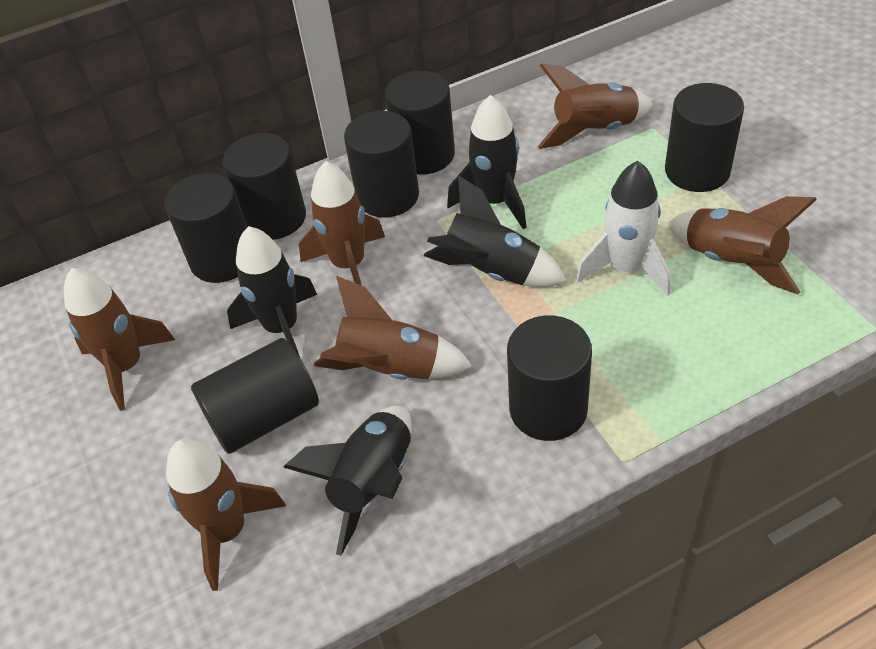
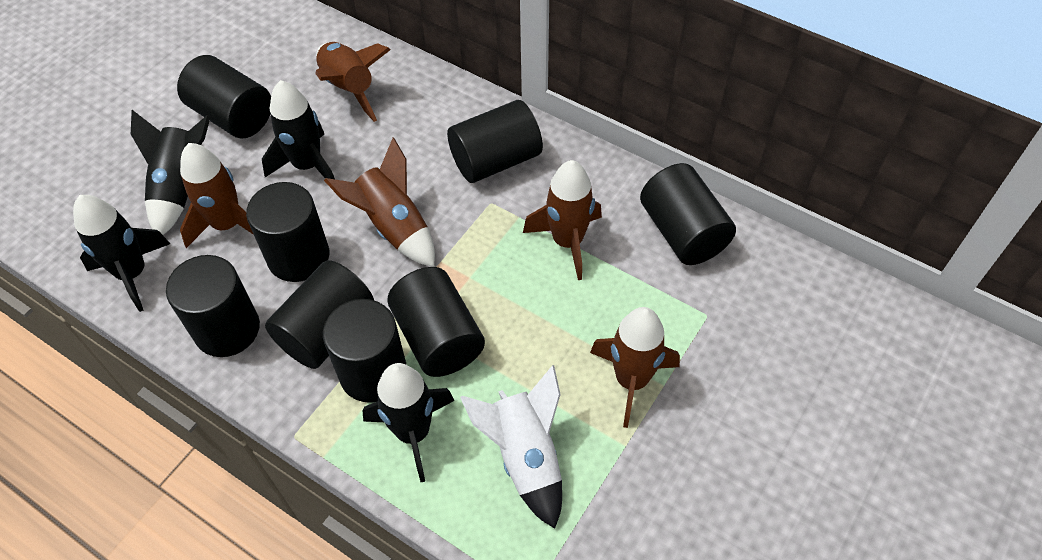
black cylinder: [165,173,247,283] [191,338,319,454] [223,133,306,240] [344,111,419,217] [385,71,455,175] [507,315,592,441] [665,83,744,192] = 7 -> [166,255,260,357] [177,55,271,138] [246,182,329,282] [265,260,374,369] [323,299,407,403] [387,267,485,377] [447,100,543,183] [640,163,736,265] = 8
brown rocket: [64,268,175,411] [166,439,286,591] [299,161,385,285] [314,276,473,380] [538,63,653,149] [667,196,817,294] = 6 -> [180,143,254,248] [315,42,391,122] [324,138,435,267] [523,160,602,280] [590,307,680,428] = 5

